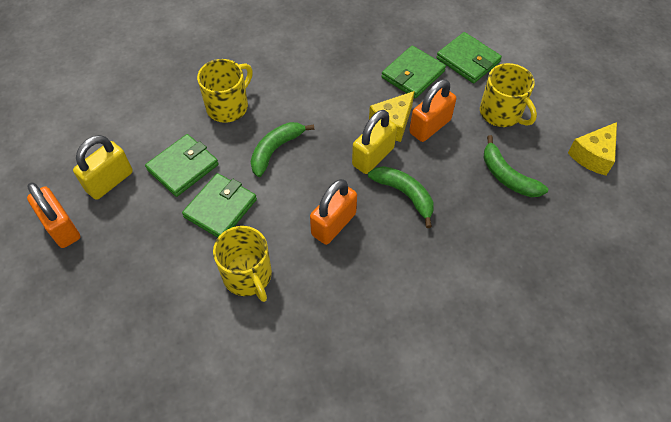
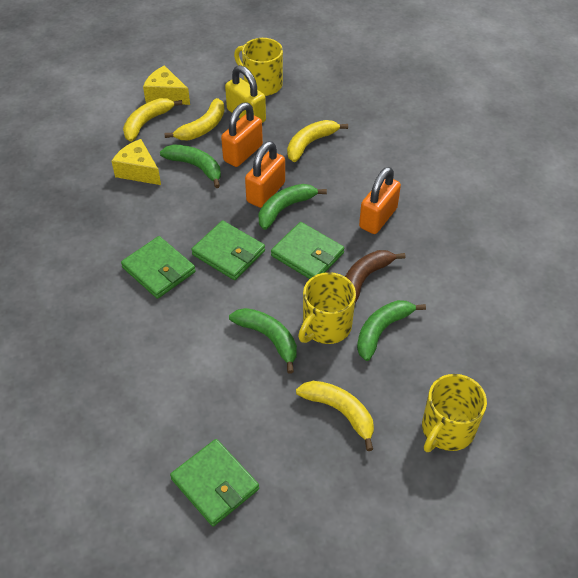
brown banana: none = 0 -> [345,250,406,303] = 1
green banana: [250,122,314,177] [368,166,434,228] [484,135,548,197] = 3 -> [160,144,221,188] [229,308,297,374] [258,184,327,230] [357,300,426,361] = 4
yellow banana: none = 0 -> [123,98,183,142] [164,98,224,140] [287,120,348,162] [296,381,374,451] = 4
yellow padlock: [73,135,133,200] [352,110,397,174] = 2 -> [225,65,266,123] = 1

